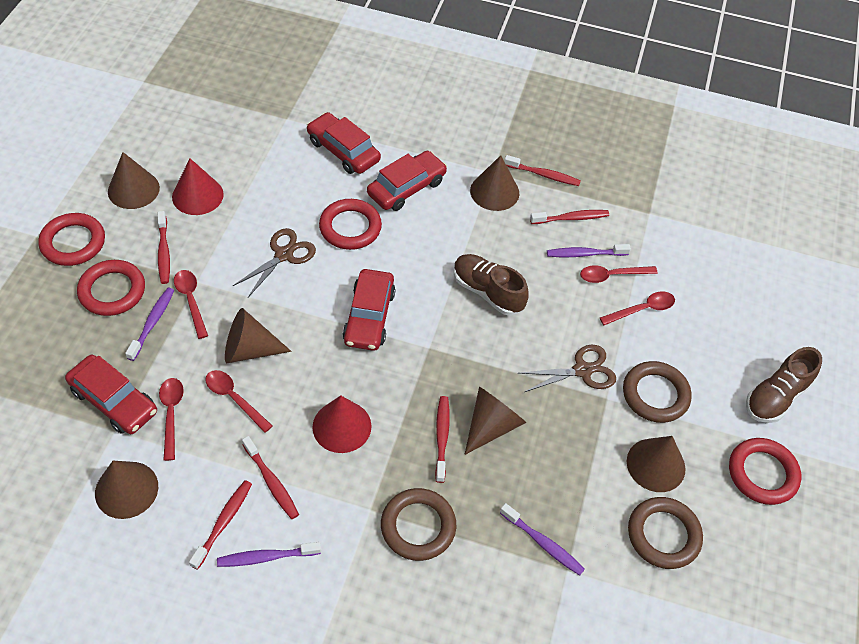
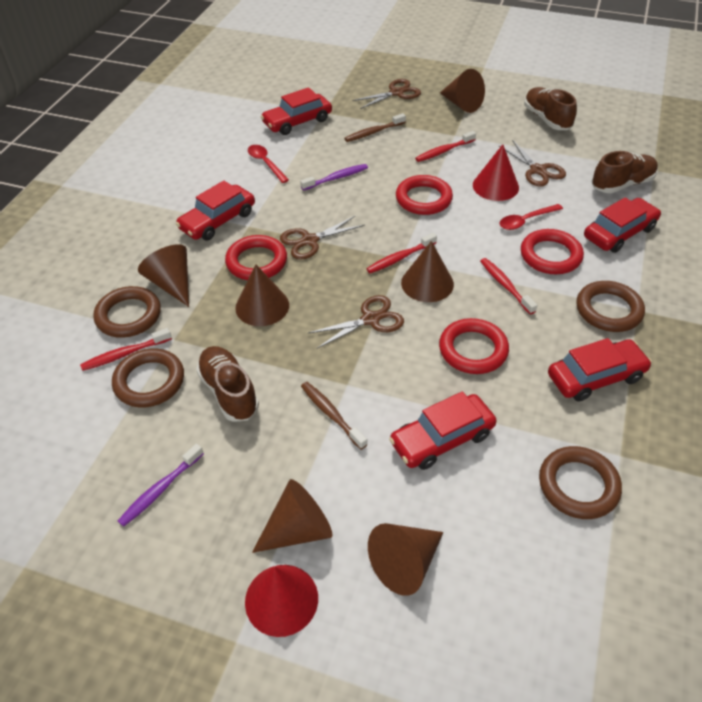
brown ring: [381,488,456,561] [623,361,692,423] [628,497,703,569] = 3 -> [93,286,161,338] [112,349,184,407] [539,446,622,519] [576,281,645,332] = 4
brown scissors: [233,228,316,297] [519,345,616,392] = 2 -> [280,216,365,260] [308,295,404,348] [352,79,421,109] [499,140,566,187] = 4
brown shoe: [454,254,528,316] [746,347,822,423] = 2 -> [196,346,259,422] [524,87,577,130] [592,151,658,193] = 3
brown toothbrush: none = 0 -> [301,382,367,450] [344,113,406,142] = 2
purple toothbrush: [125,288,174,361] [217,542,321,567] [500,503,585,576] [547,244,631,257] = 4 -> [118,444,204,527] [300,164,368,191] = 2
red car: [65,355,157,434] [307,112,381,174] [343,269,396,351] [367,151,447,211] = 4 -> [176,181,255,240] [261,87,332,135] [389,391,497,470] [548,338,652,402] [584,198,661,253] = 5
red spoon: [159,378,184,461] [174,270,208,339] [205,370,273,433] [580,265,658,283] [600,291,675,325] = 5 -> [248,145,289,183] [500,204,563,230] = 2
red toothbrush: [158,211,170,284] [189,480,252,570] [242,436,299,519] [435,396,450,483] [504,155,581,186] [530,210,609,224] = 6 -> [80,328,172,371] [367,233,437,273] [415,131,476,162] [480,258,537,315] = 4

